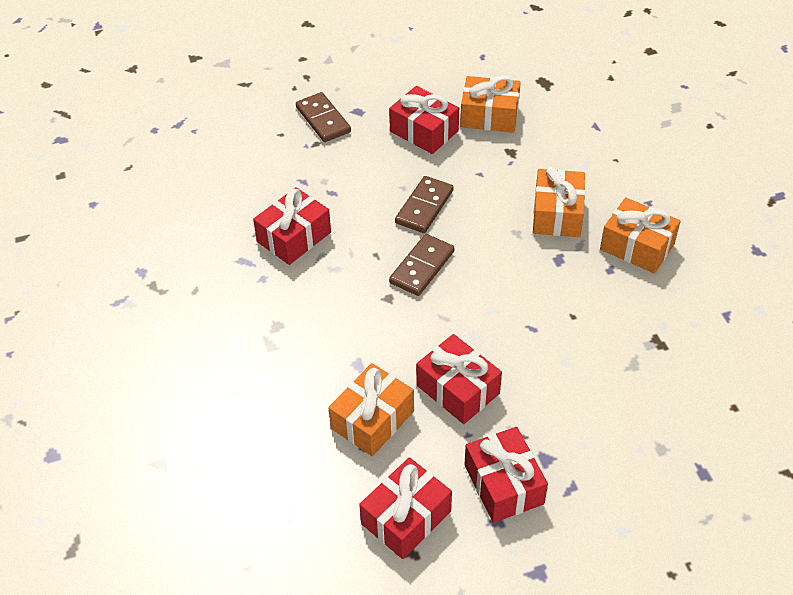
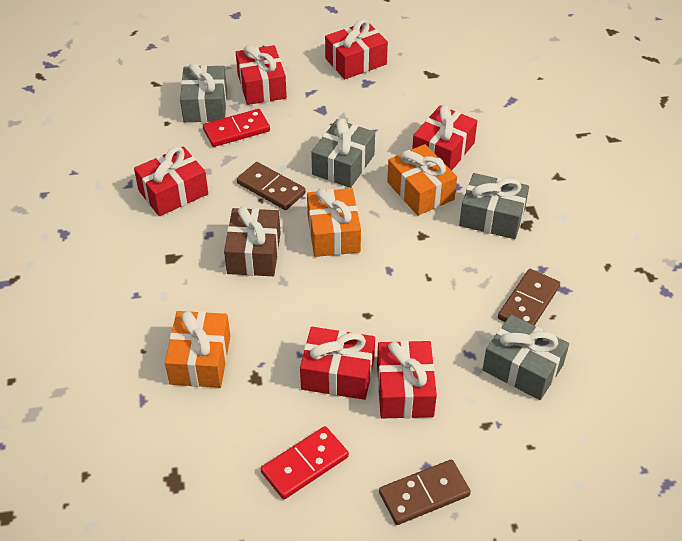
brown gift: none = 0 -> [224,206,281,276] = 1
grey gift: none = 0 -> [180,62,227,122] [311,119,375,188] [459,173,529,239] [482,315,569,400] = 4
orange gift: [328,363,414,456] [460,75,521,133] [533,167,585,237] [600,197,681,273] = 4 -> [165,311,230,388] [307,188,361,257] [387,144,457,216] = 3
red domino: none = 0 -> [203,109,270,147] [261,426,349,499] = 2
red gift: [253,187,331,265] [359,457,452,559] [389,86,459,154] [416,334,502,424] [465,427,548,523] = 5 -> [134,146,208,216] [236,45,287,105] [300,327,375,400] [325,19,388,79] [377,340,437,419] [412,105,477,171] = 6

